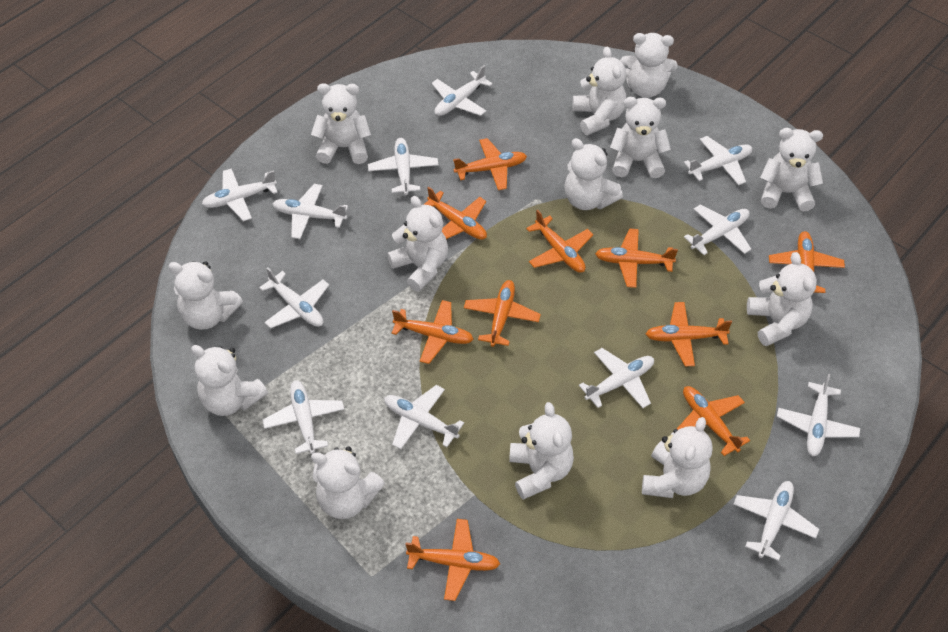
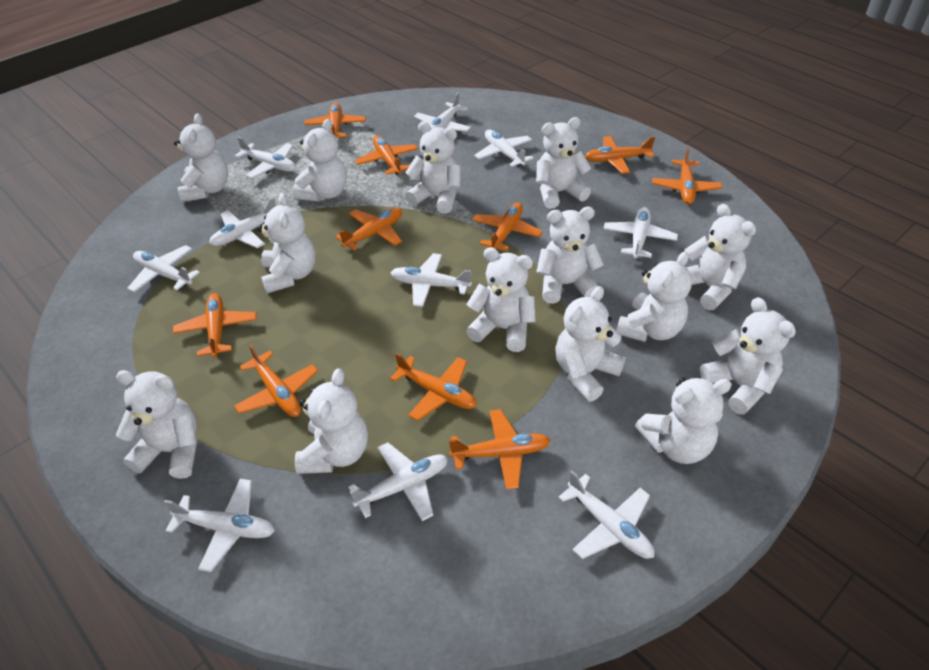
white plane: [202,169,278,221] [259,267,329,328] [262,380,344,454] [272,184,348,239] [368,138,438,195] [384,385,464,449] [432,65,493,116] [579,348,654,408] [684,136,752,185] [684,204,751,255] [733,481,819,561] [777,374,860,456] = 12 -> [127,245,200,292] [164,479,275,572] [209,197,276,248] [235,137,296,178] [348,443,448,521] [391,253,472,307] [414,92,471,132] [474,130,534,167] [558,471,654,559] [603,207,678,259] = 10
white teddy bear: [169,261,243,330] [191,345,268,416] [311,83,371,164] [311,446,385,519] [387,196,448,292] [509,402,574,500] [564,138,623,210] [573,47,626,135] [610,97,671,178] [620,33,678,98] [642,417,713,498] [747,252,817,346] [760,128,823,211] = 13 -> [116,370,197,479] [174,113,228,202] [257,193,315,293] [293,119,347,201] [295,368,368,474] [405,122,461,214] [466,247,536,352] [536,117,592,209] [536,207,604,304] [555,286,625,402] [616,251,692,342] [635,377,732,464] [685,204,756,310] [700,297,796,415] = 14

